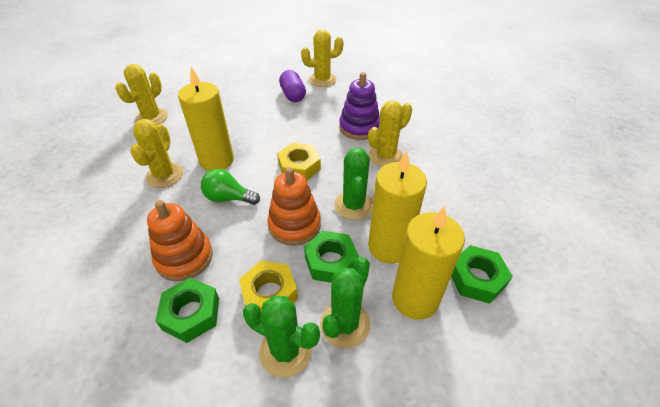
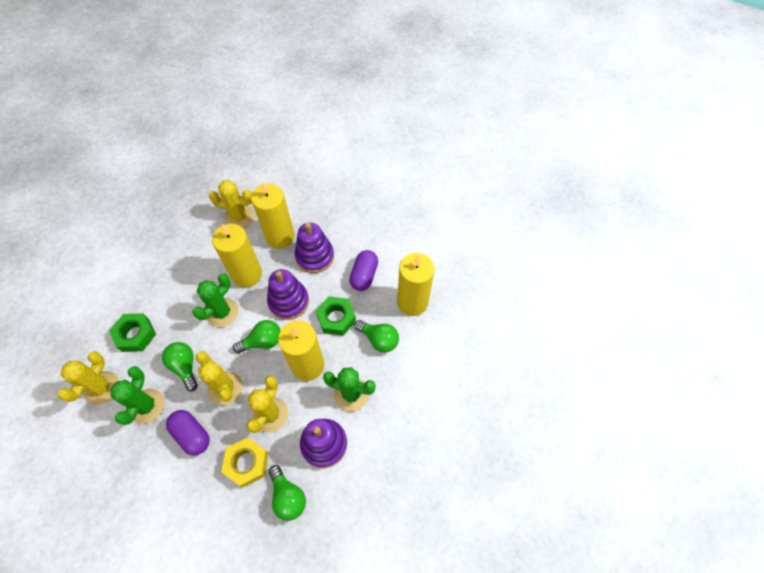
green light bulb: [201,169,260,205] = 1 -> [162,342,198,392] [233,320,281,353] [269,465,306,521] [354,320,399,353] = 4
green nut: [155,277,219,343] [304,231,359,283] [451,245,513,304] = 3 -> [109,313,156,352] [316,296,356,336] = 2
orange stacking toy: [147,200,213,281] [268,167,321,246] = 2 -> none = 0
purple capsule: [279,70,306,102] = 1 -> [166,410,210,455] [349,250,378,291] = 2
purple stacking toy: [339,72,380,140] = 1 -> [267,269,309,320] [295,223,334,273] [300,419,347,468] = 3
yellow candle: [178,67,234,171] [368,151,427,264] [392,206,465,320] = 3 -> [212,224,262,288] [251,181,295,249] [278,321,324,381] [397,253,435,316] = 4
yellow nut: [239,261,298,312] [277,143,321,180] = 2 -> [221,437,268,487] = 1

